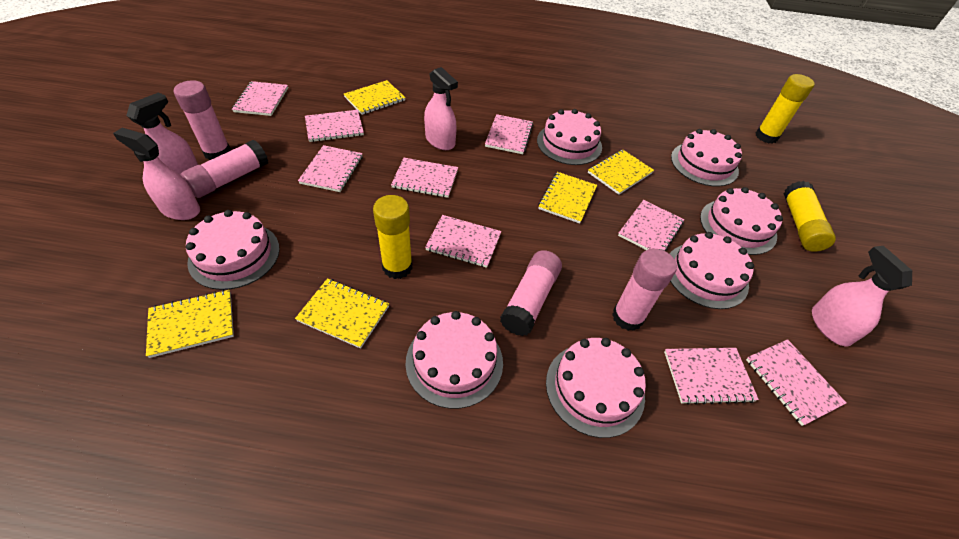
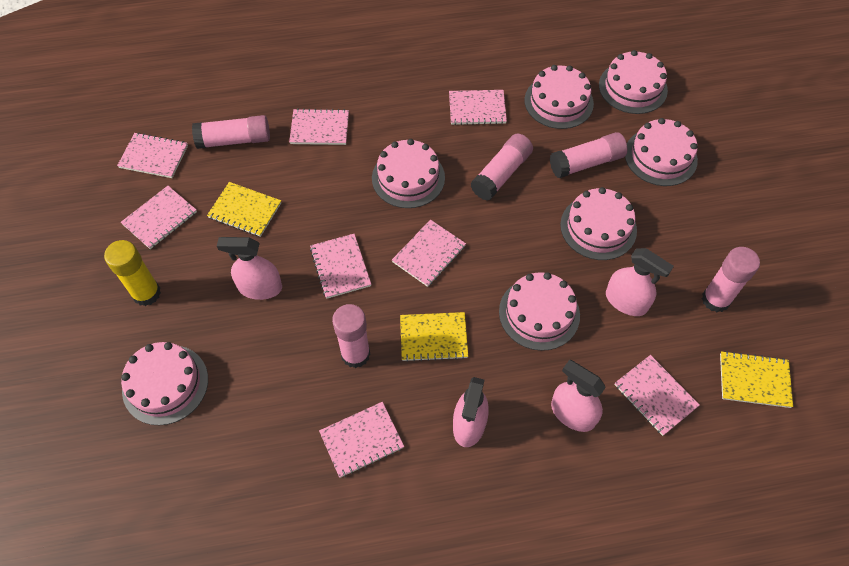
pink glue stick: [174,80,231,160] [180,140,268,198] [500,250,562,336] [612,249,677,331] = 4 -> [192,115,270,149] [332,304,370,368] [471,133,533,200] [550,132,627,178] [702,247,760,312] = 5
pink notebook: [232,81,288,116] [298,145,363,192] [305,110,364,142] [391,158,458,198] [425,215,502,268] [485,114,533,154] [618,200,684,251] [664,348,759,405] [746,339,846,426] = 9 -> [117,133,188,178] [121,186,197,249] [289,108,349,145] [310,234,371,299] [319,402,404,478] [392,220,466,287] [449,90,507,125] [614,355,700,436] = 8
yellow glue stick: [373,195,413,279] [756,74,815,144] [784,181,836,252] = 3 -> [104,240,161,306] = 1
yellow notebook: [146,290,234,358] [295,278,389,349] [344,80,406,115] [538,172,597,224] [588,149,654,195] = 5 -> [207,182,281,237] [400,312,468,362] [720,351,793,408] = 3

